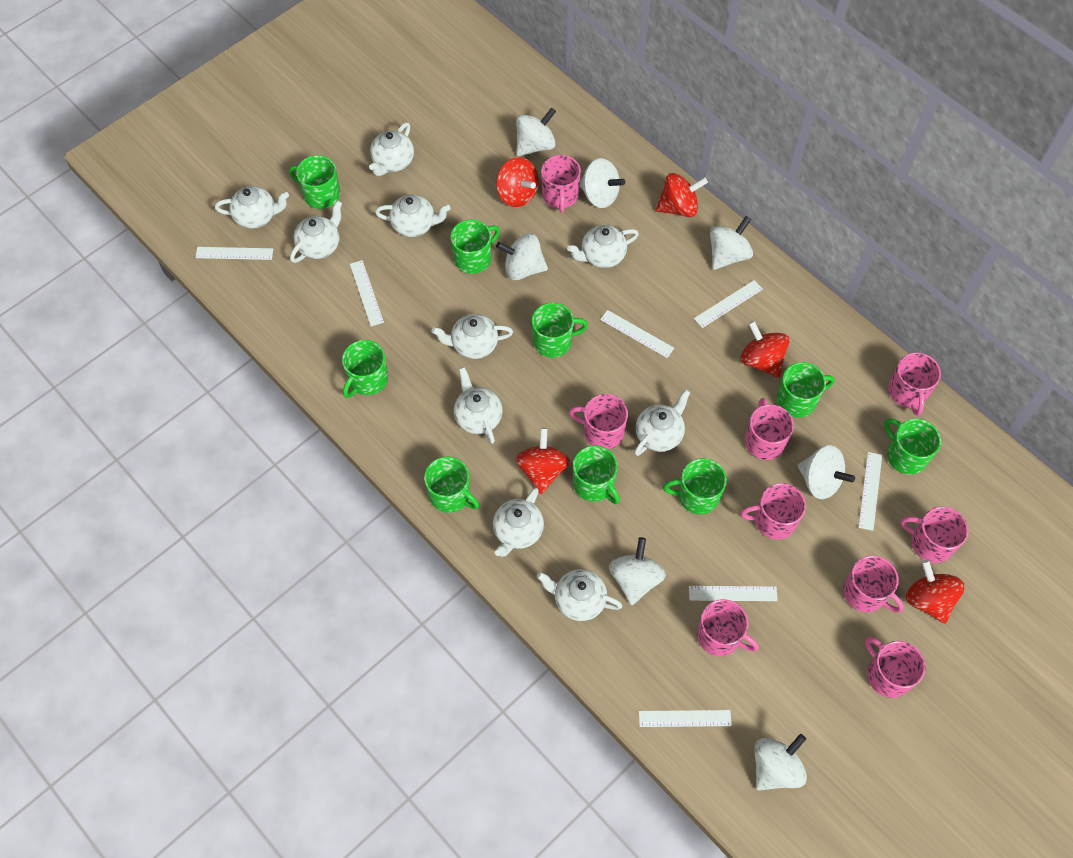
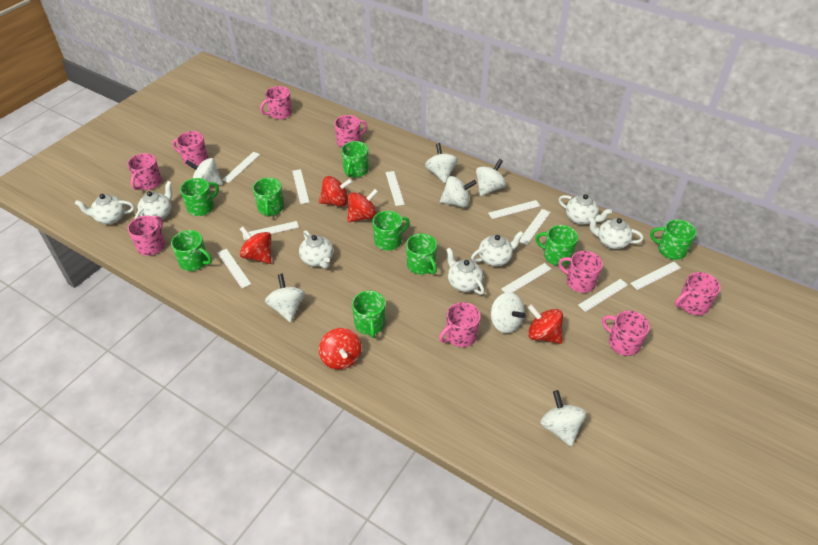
white ruler: [195,247,273,260] [350,260,384,326] [600,310,674,358] [639,710,732,727] [689,586,778,601] [694,280,763,328] [858,452,882,531] = 7 -> [218,249,251,288] [222,152,260,183] [242,221,299,240] [292,169,309,204] [385,171,405,206] [488,200,540,219] [501,263,551,293] [520,209,551,245] [578,279,628,312] [630,262,681,290] = 10
white teapot: [215,186,289,229] [290,200,342,263] [369,122,414,176] [375,195,450,237] [432,314,513,359] [454,367,503,444] [493,487,544,557] [537,569,622,621] [567,225,639,268] [634,389,691,456] = 10 -> [75,194,135,224] [135,181,172,221] [299,230,333,269] [446,248,484,295] [471,231,523,266] [559,194,612,225] [588,216,644,249] = 7

